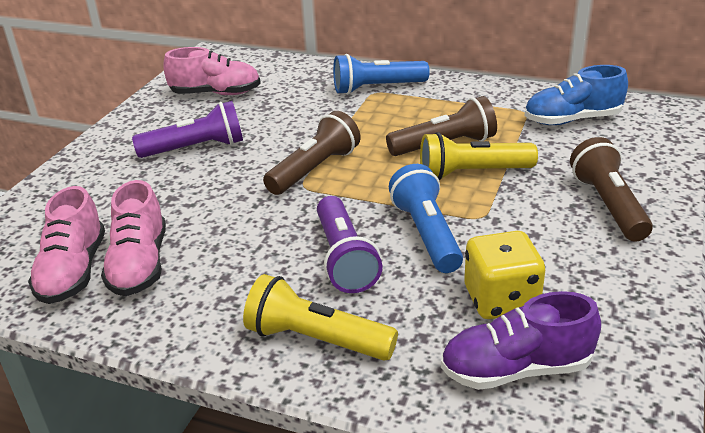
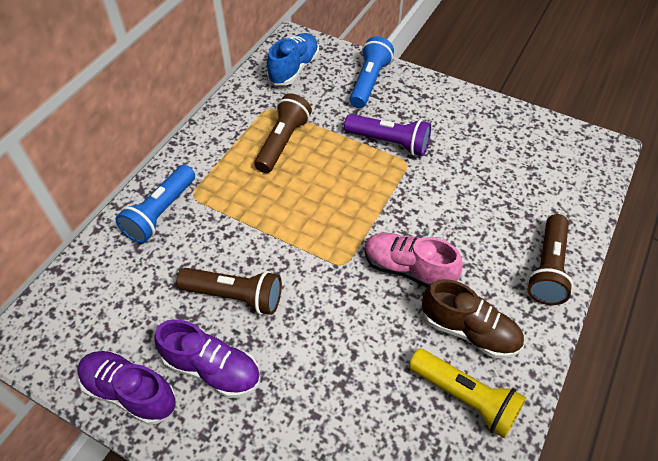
brown shoe: none = 0 -> [422,279,524,358] = 1
pink shoe: [28,186,105,304] [101,180,166,296] [163,47,261,95] = 3 -> [364,233,463,288] = 1
purple flashlight: [132,101,243,158] [317,196,382,293] = 2 -> [344,114,431,156] = 1
purple shoe: [441,291,601,390] = 1 -> [77,351,176,425] [154,319,261,398] = 2
yellow dice: [464,231,545,319] = 1 -> none = 0
yellow flashlight: [243,274,398,361] [420,132,538,181] = 2 -> [409,349,526,439] = 1

